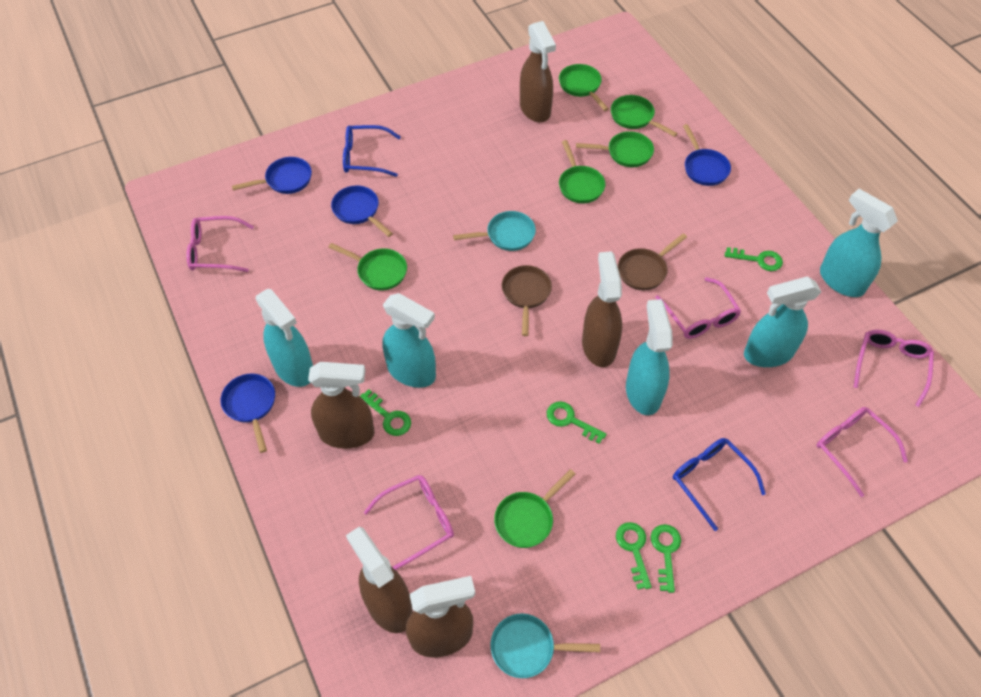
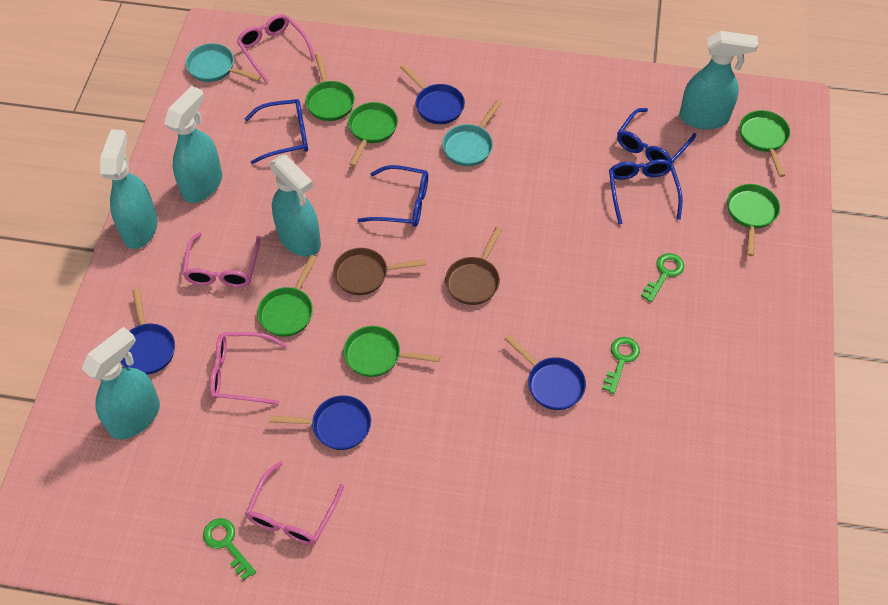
blue glasses: [343,125,401,177] [673,438,766,531] = 2 -> [244,99,308,164] [357,165,428,227] [609,159,683,225] [617,108,696,164] = 4
brown spray bottle: [308,362,375,449] [346,527,413,633] [406,576,475,658] [520,21,556,122] [582,251,622,367] = 5 -> none = 0
green key: [360,389,411,436] [547,402,607,444] [616,522,652,589] [651,524,681,593] [725,247,783,271] = 5 -> [203,518,256,580] [602,337,640,394] [641,253,684,302] = 3
pink glasses: [187,216,254,272] [364,475,454,570] [655,277,741,339] [816,407,908,497] [854,330,934,407] = 5 -> [182,232,260,287] [210,332,287,405] [237,14,316,83] [245,461,344,545] = 4

